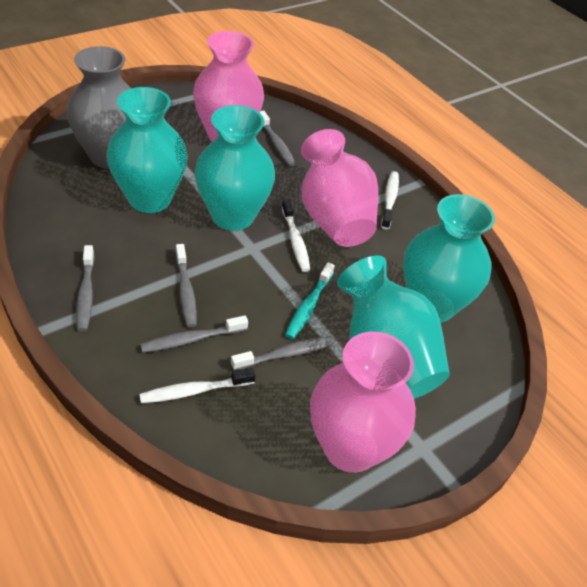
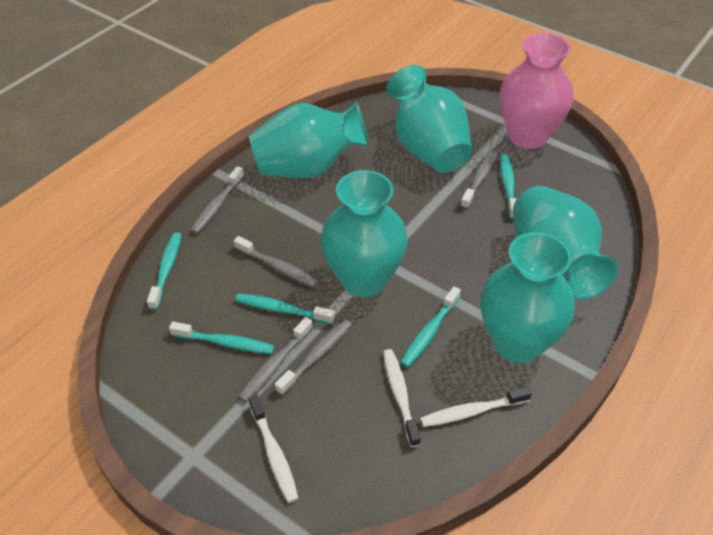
grey vase: [67,46,131,169] = 1 -> none = 0
pink vase: [193,31,264,142] [301,129,378,247] [310,332,416,473] = 3 -> [499,33,573,149] = 1
turquoise toothbrush: [285,262,335,339] = 1 -> [147,232,181,310] [169,322,275,354] [235,293,335,324] [400,286,461,368] [500,154,517,219] = 5
turquoise vase: [106,87,188,213] [195,105,275,231] [337,255,450,399] [403,194,495,323] = 4 -> [249,102,369,178] [321,170,408,297] [386,65,472,173] [480,232,575,363] [513,186,618,300] = 5

